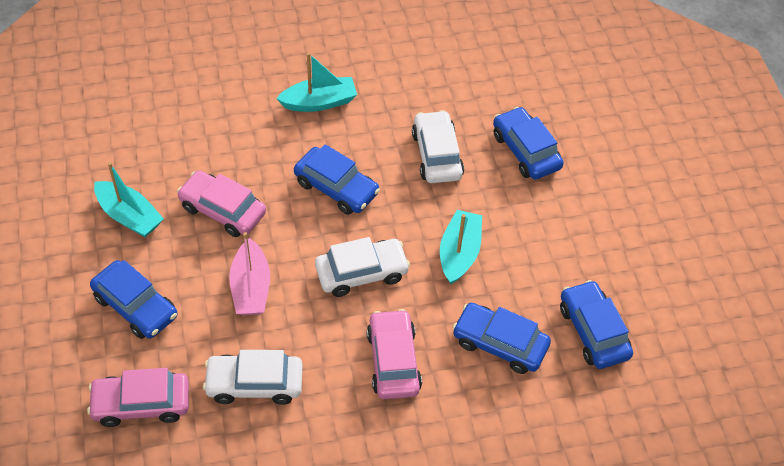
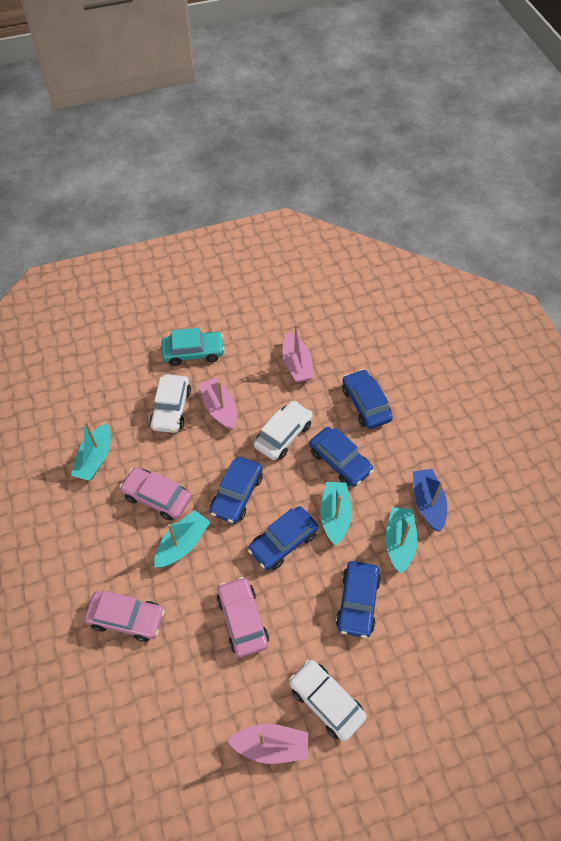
blue boat: none = 0 -> [413,469,447,532] = 1
pink boat: [229,232,270,315] = 1 -> [199,377,237,430] [227,724,308,764] [282,324,314,383] = 3
turquoise boat: [94,162,164,237] [276,53,357,112] [440,210,482,284] = 3 -> [71,421,111,481] [154,510,210,568] [320,482,352,545] [385,507,418,574] = 4
turquoise car: none = 0 -> [161,328,225,366] = 1

